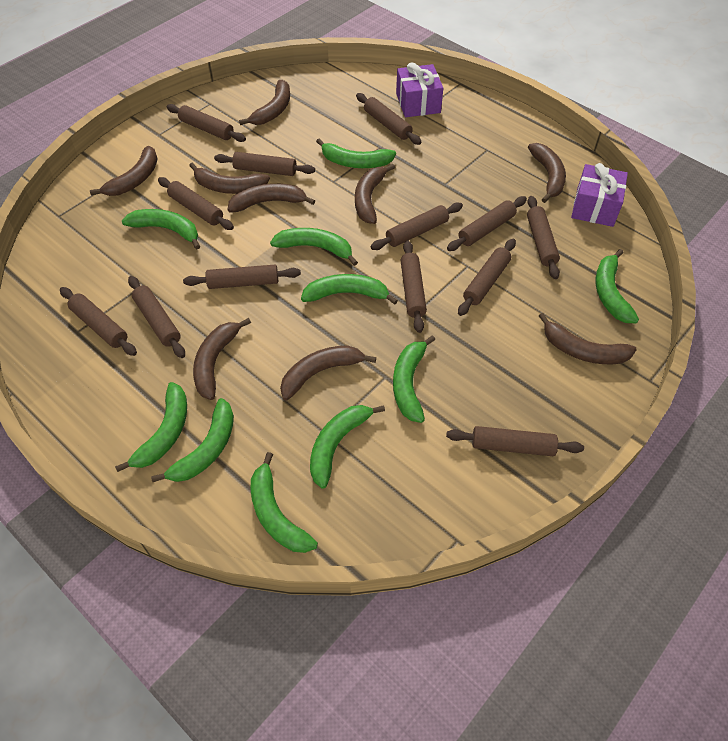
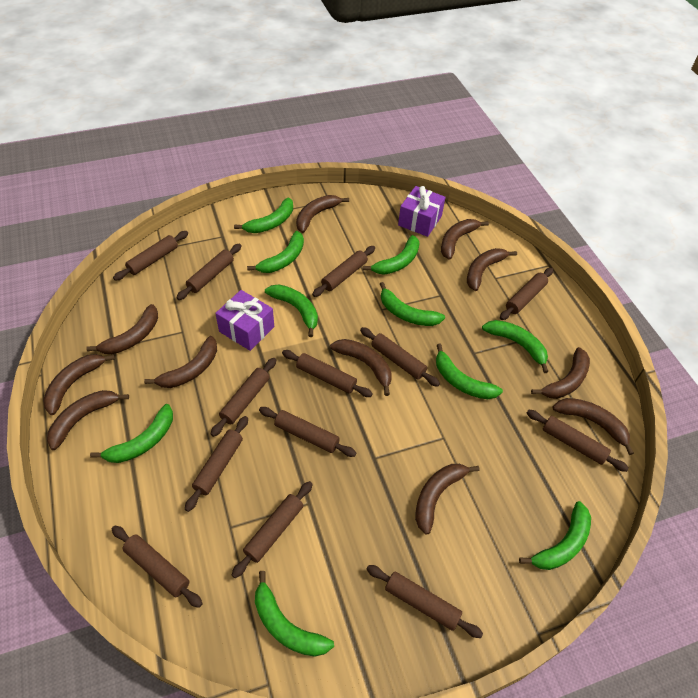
brown banana: [90,146,158,196] [189,163,270,194] [193,318,251,400] [227,184,315,213] [239,80,290,125] [280,346,376,400] [355,164,395,224] [528,143,566,203] [539,313,637,364] = 9 -> [43,354,115,415] [47,390,129,450] [86,304,158,354] [144,336,217,388] [296,195,349,233] [330,339,392,396] [415,464,479,535] [441,219,489,260] [467,248,517,291] [531,347,590,399] [552,398,634,455] = 11

